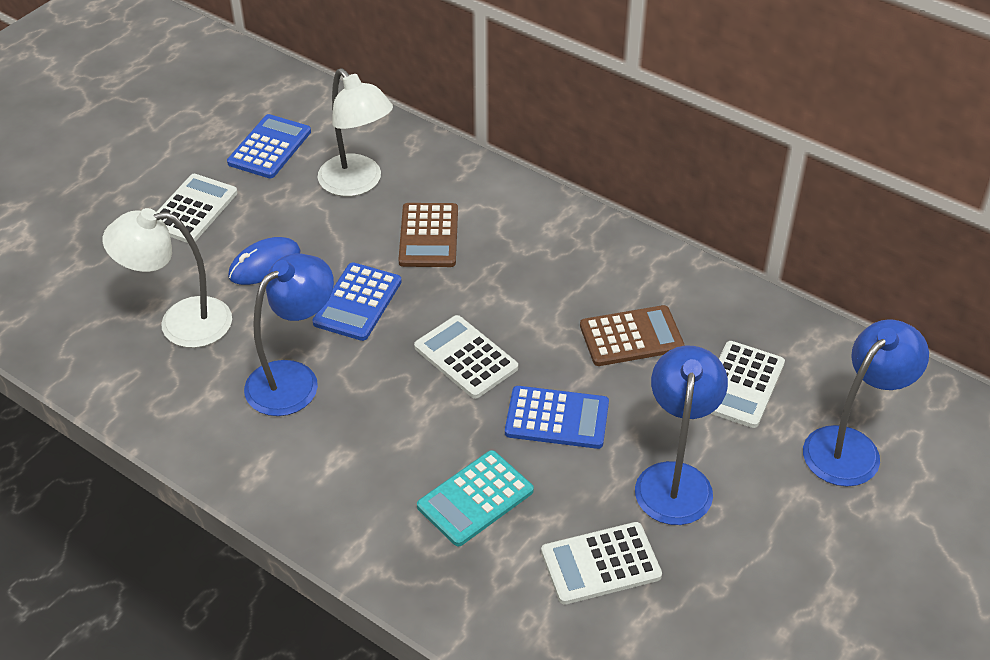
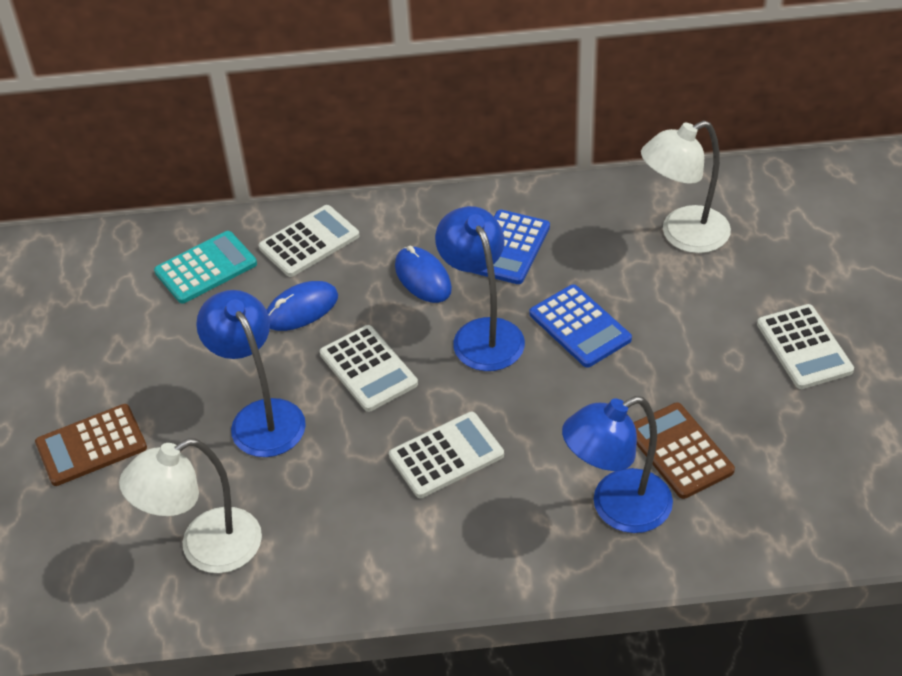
blue calculator: [227,114,311,178] [312,262,402,341] [505,386,609,449] = 3 -> [471,210,550,284] [530,284,632,368] = 2
blue mouse: [228,237,300,285] = 1 -> [267,281,338,331] [395,246,452,303] = 2

